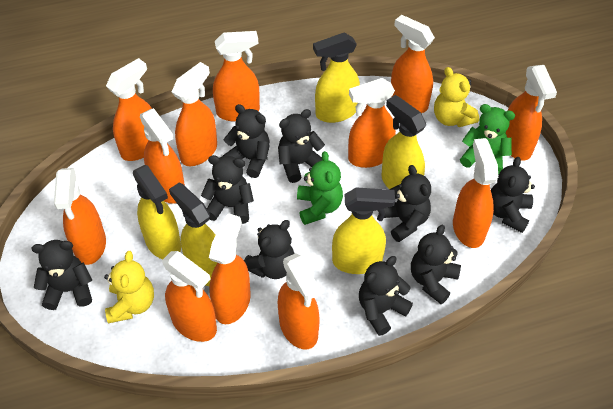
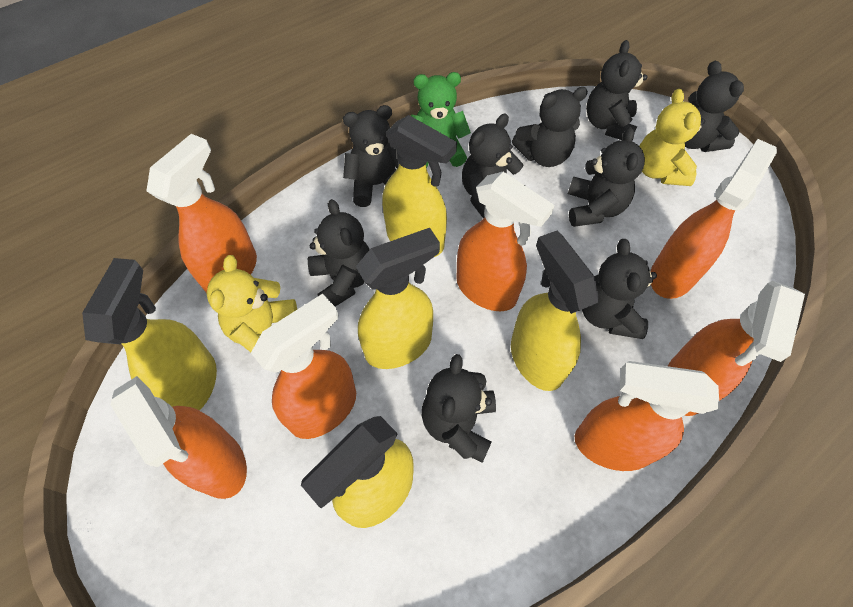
green teddy bear: [297,151,343,225] [460,104,515,175] = 2 -> [411,72,471,168] = 1
orange spray bottle: [54,168,106,265] [106,58,152,161] [140,108,185,204] [162,251,217,342] [172,62,217,166] [209,213,251,324] [213,31,260,121] [278,253,321,349] [348,78,396,168] [391,15,435,113] [453,138,498,248] [505,65,557,161] = 12 -> [111,376,247,499] [146,134,257,293] [251,294,356,439] [456,172,554,311] [575,361,720,471] [651,139,777,299] [668,281,805,416] = 7

